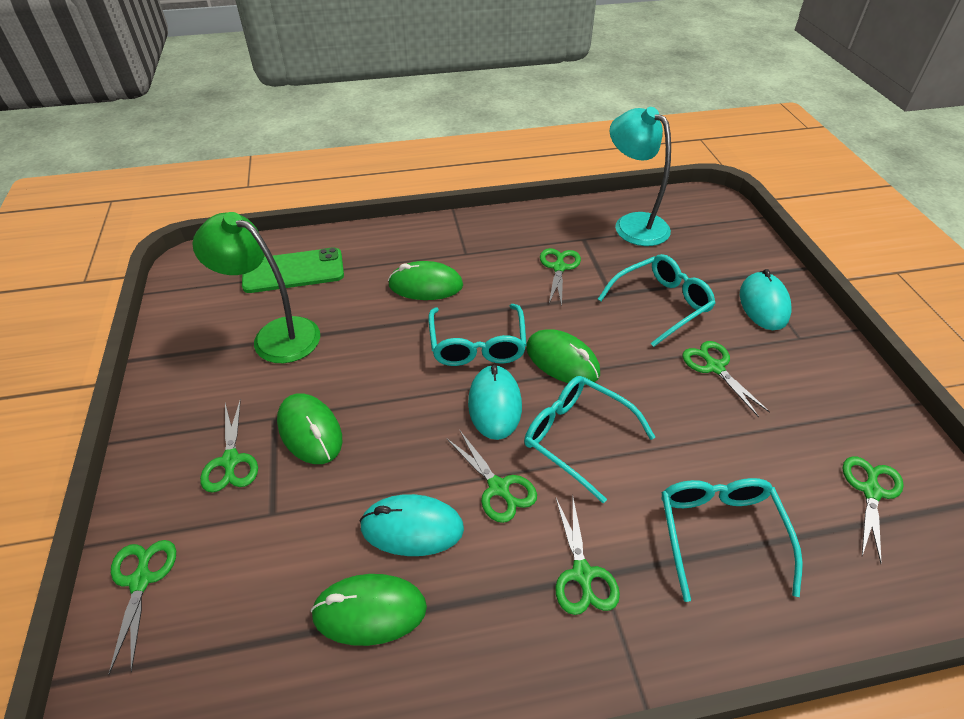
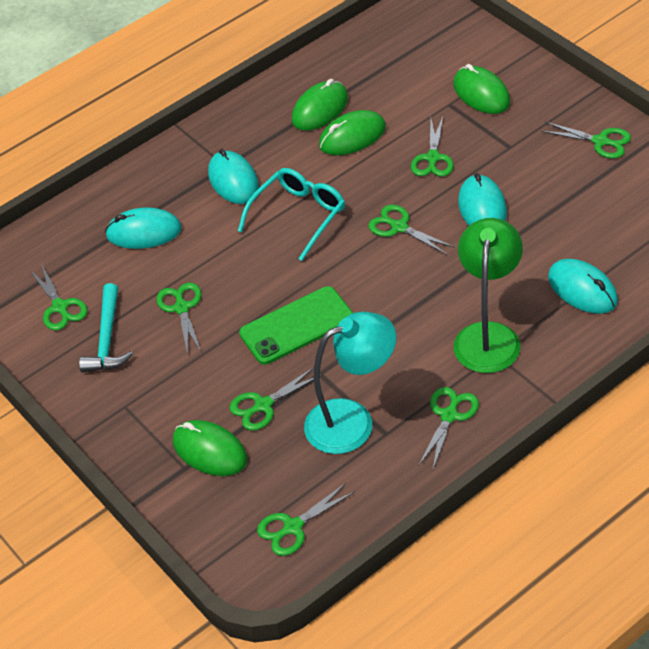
green scissors: [108,540,176,675] [200,399,258,493] [446,431,537,523] [540,248,581,306] [555,498,620,615] [682,341,770,417] [843,456,904,564] = 7 -> [30,263,88,331] [156,283,201,355] [229,367,323,431] [257,483,355,556] [368,204,455,255] [411,117,454,177] [418,387,479,469] [541,122,631,159] = 8
turquoise glasses: [428,304,527,366] [524,376,655,503] [598,254,716,347] [662,478,803,602] = 4 -> [238,168,345,261] = 1
turquoise hammer: none = 0 -> [79,283,133,373] = 1
turquoise mouse: [359,494,464,556] [468,364,522,440] [740,269,792,330] = 3 -> [105,207,182,249] [208,149,259,204] [458,173,507,226] [548,259,618,314] = 4

